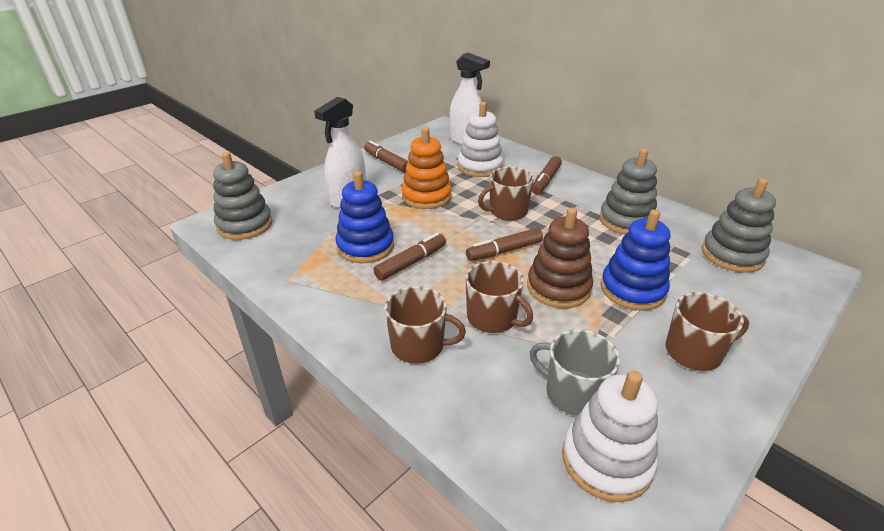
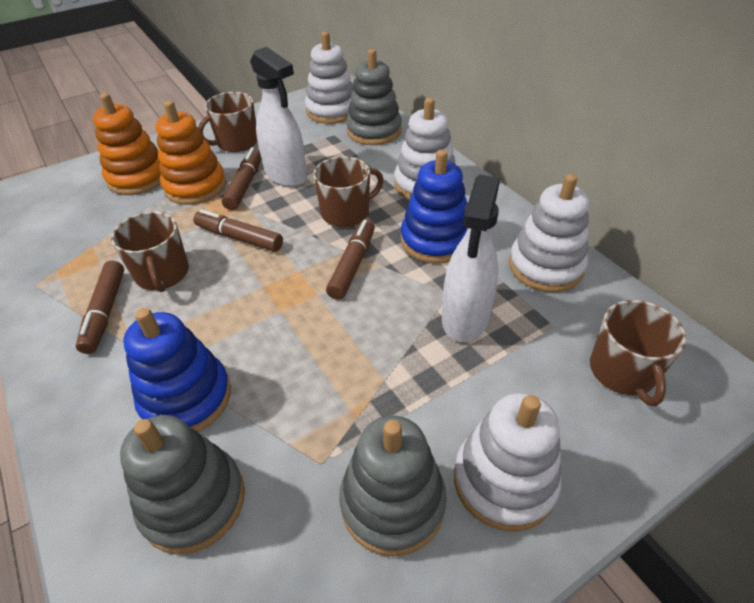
brown stacking toy: [527,208,593,308] = 1 -> none = 0
grey mug: [529,329,620,416] = 1 -> none = 0
orange stacking toy: [402,127,452,209] = 1 -> [93,93,161,195] [156,101,226,205] = 2
white stacking toy: [458,102,503,177] [562,371,658,502] = 2 -> [305,31,354,124] [394,98,455,200] [454,393,561,532] [509,174,589,292] = 4

